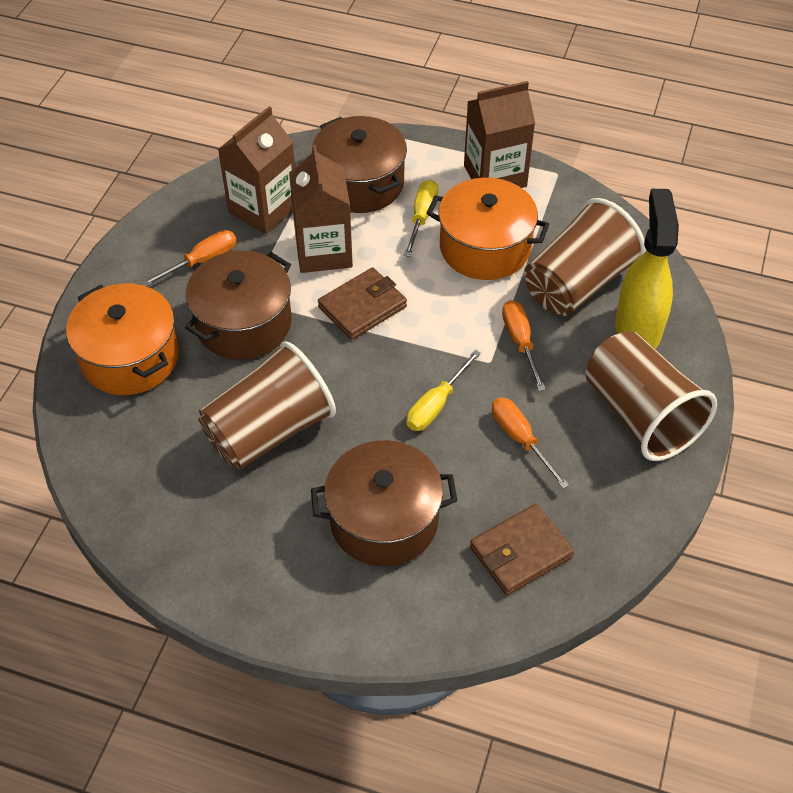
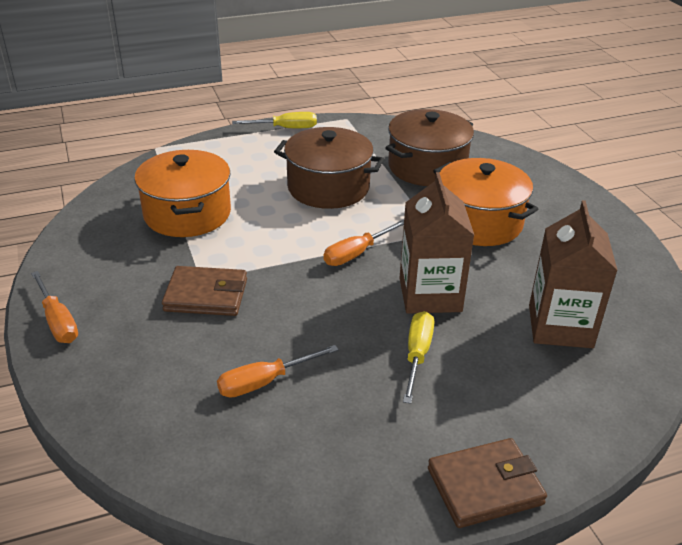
brown carton: [218,106,295,234] [289,145,353,273] [464,81,535,188] = 3 -> [400,172,474,314] [529,200,618,348] = 2
brown cup: [198,341,336,469] [524,198,646,316] [585,331,717,461] = 3 -> none = 0
brown pot: [185,251,292,360] [311,440,457,566] [312,116,407,213] = 3 -> [274,127,384,209] [385,109,474,186] = 2
yellow spray bottle: [615,189,679,349] = 1 -> none = 0

